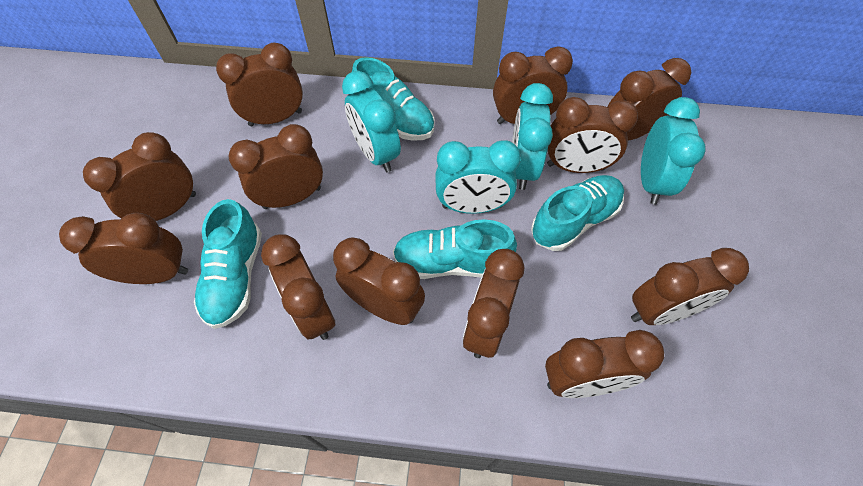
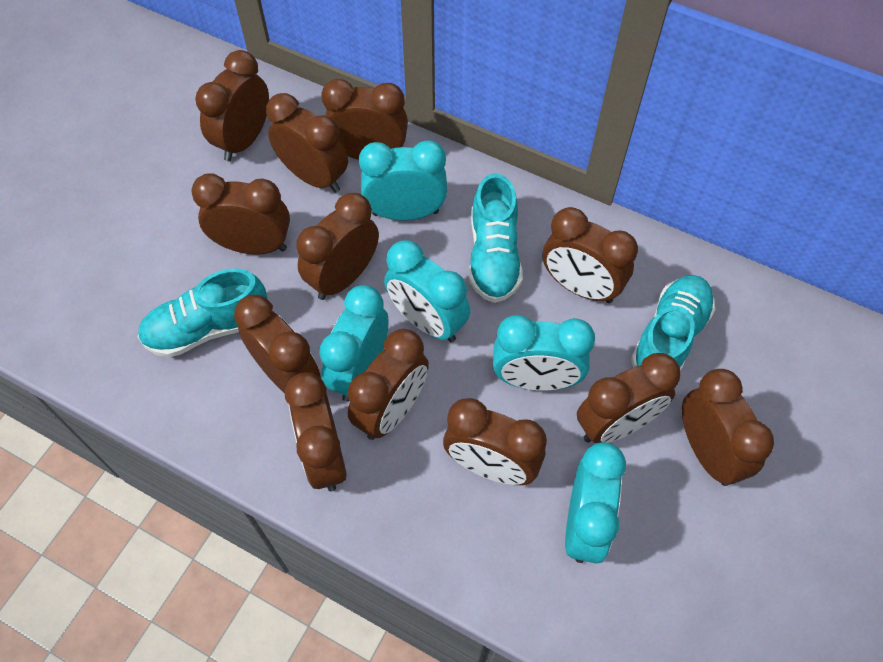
turquoise clock: [342,71,401,172] [435,140,521,214] [512,83,553,190] [641,97,706,205] = 4 -> [319,285,388,402] [359,141,447,221] [384,240,470,342] [493,315,595,391] [565,442,626,564] = 5
turquoise shoe: [194,199,262,329] [352,57,434,141] [393,219,517,279] [531,175,624,251] = 4 -> [138,269,267,358] [469,173,523,303] [631,275,715,371] = 3

